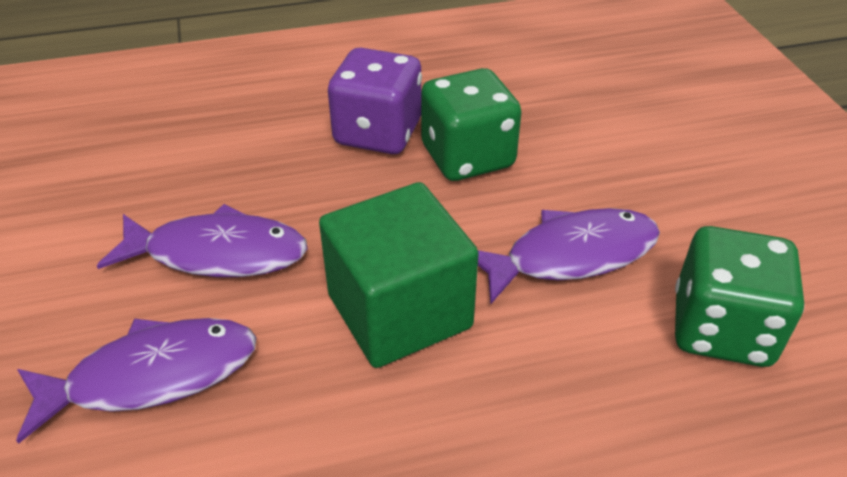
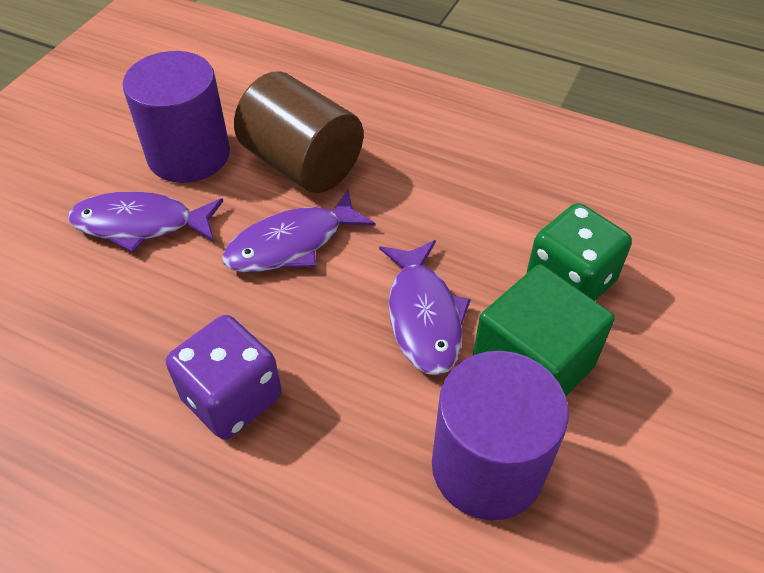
brown cylinder: none = 0 -> [234,71,363,193] = 1
green dice: [421,68,522,181] [675,226,804,367] = 2 -> [527,203,632,301] = 1
purple cylinder: none = 0 -> [123,51,230,183] [432,351,569,520] = 2

